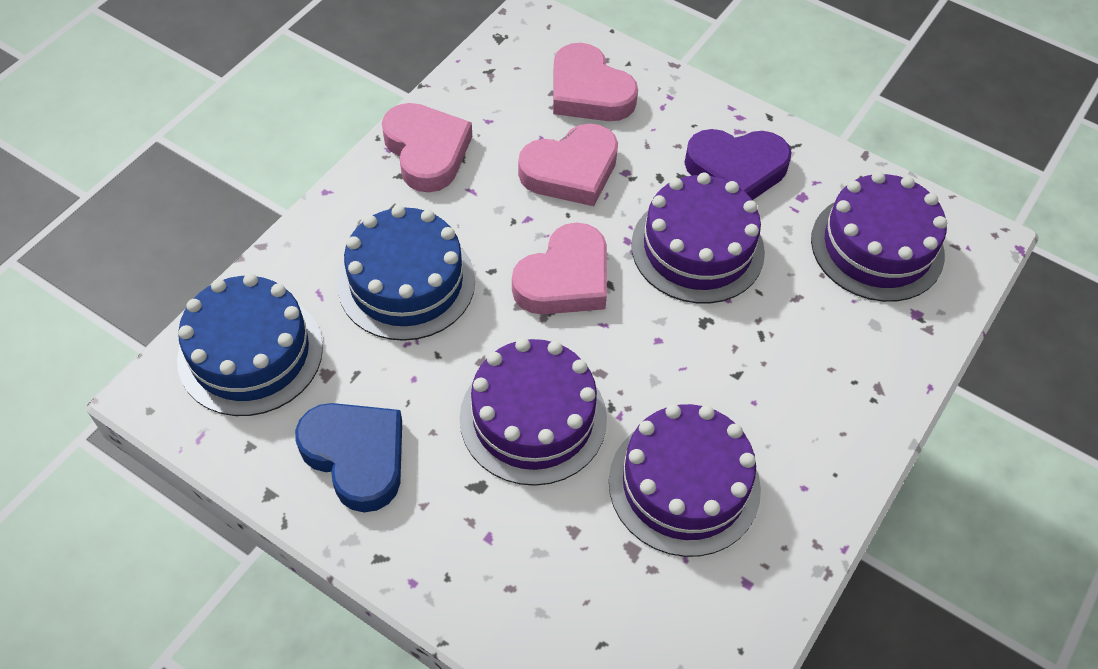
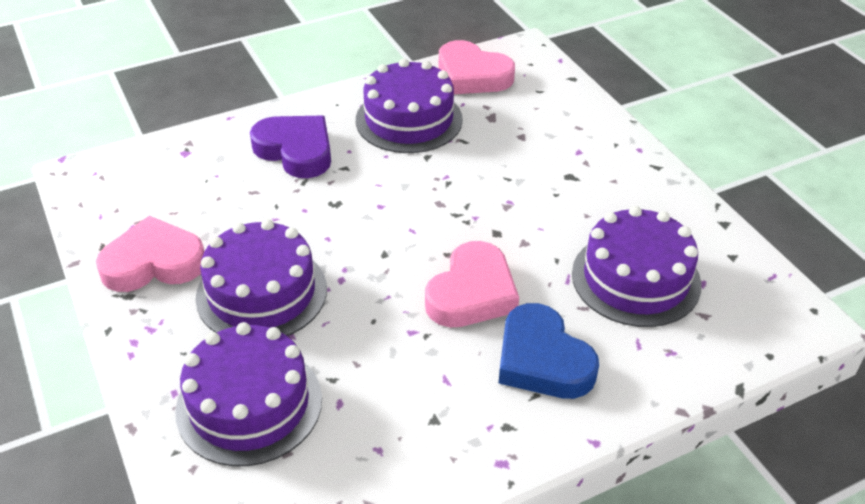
blue cake: [177,273,323,416] [337,205,475,341] = 2 -> none = 0
pink heart: [382,103,472,192] [512,222,607,315] [518,123,618,206] [553,43,638,121] = 4 -> [96,216,205,292] [425,241,519,327] [439,40,515,94] = 3

